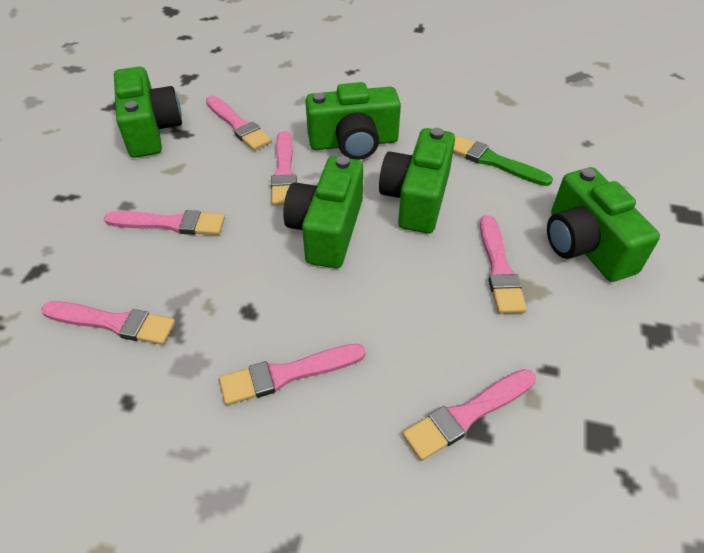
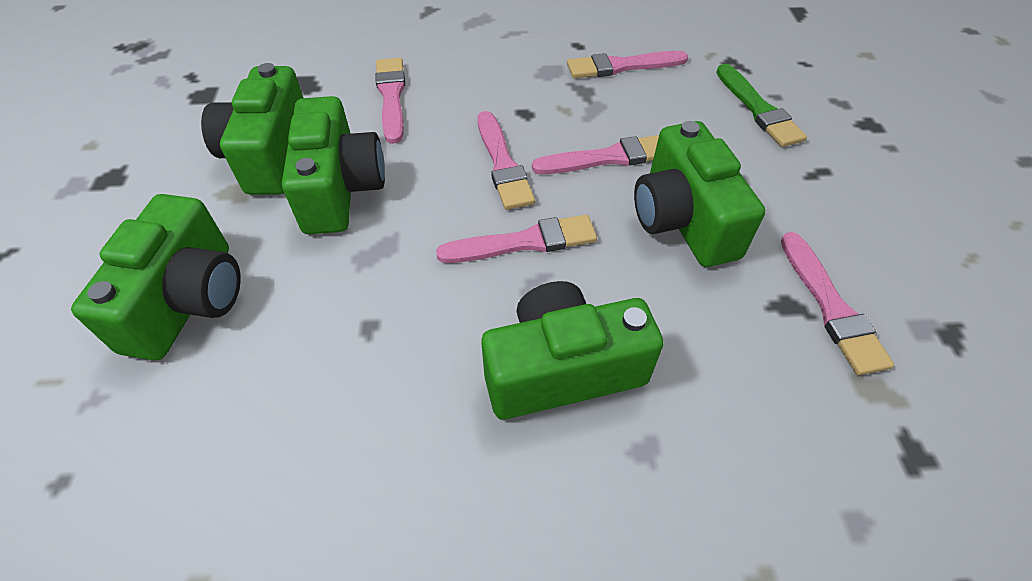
pink brush: [41,301,175,345] [104,210,225,235] [206,96,272,150] [219,344,366,405] [271,131,297,205] [402,369,536,461] [480,215,527,314] = 7 -> [375,58,405,144] [436,215,597,263] [478,111,535,210] [532,135,659,174] [567,51,688,78] [781,232,894,375] = 6

